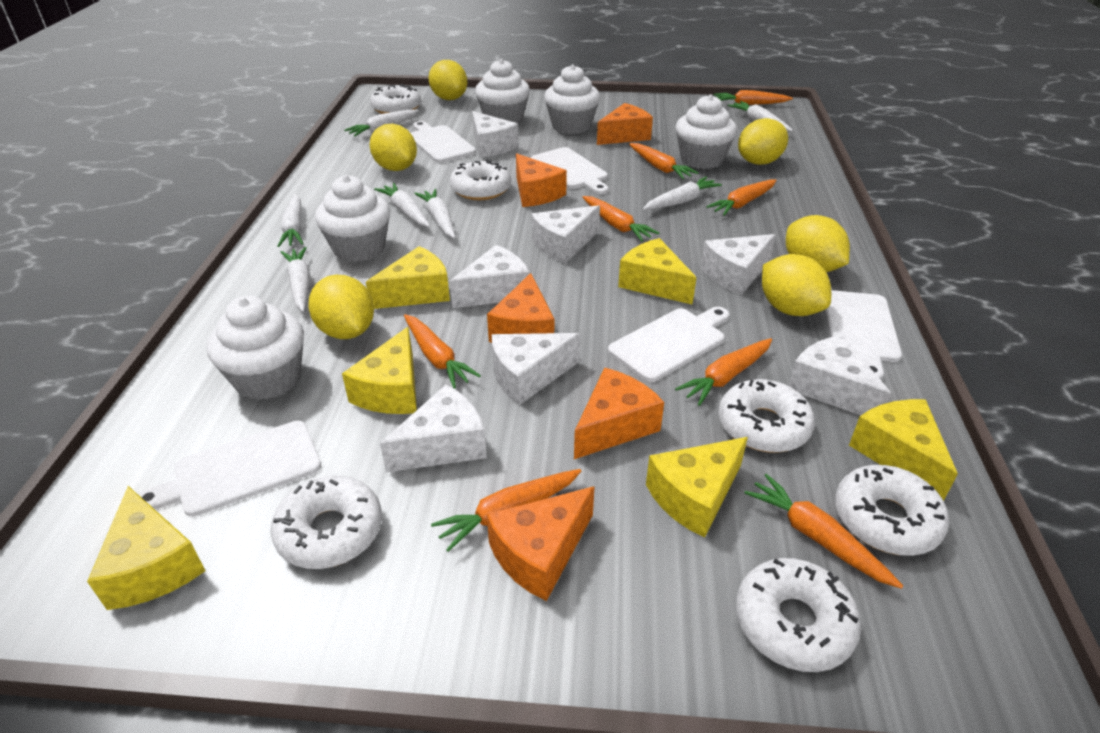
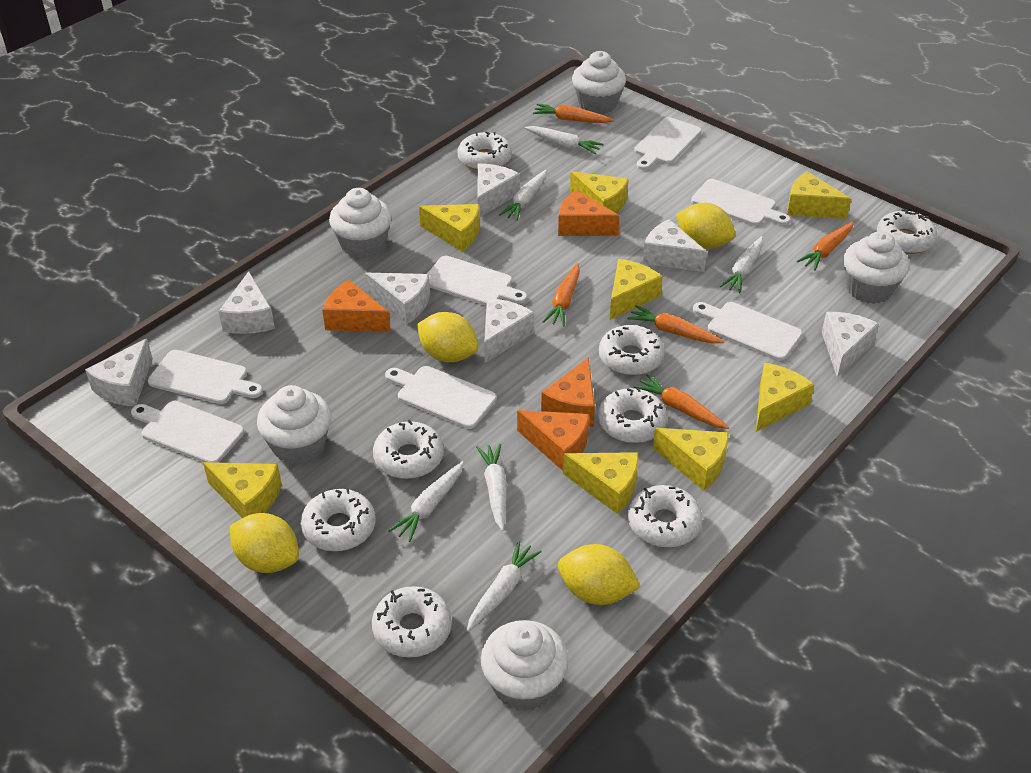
orange carrot: [404,314,481,388] [431,469,581,552] [582,196,659,242] [629,143,699,179] [675,338,772,406] [706,179,777,216] [713,90,793,105] [745,474,903,589] = 8 -> [533,103,614,123] [543,263,580,327] [627,305,724,343] [634,374,729,429] [797,222,854,271] = 5
orange cheese: [486,486,595,601] [487,273,554,343] [516,153,567,207] [574,368,664,459] [597,103,653,145] = 5 -> [322,280,390,332] [517,410,589,471] [541,357,595,427] [558,190,620,236] = 4
white carrot: [278,194,303,247] [281,247,310,312] [344,109,419,137] [374,183,430,227] [414,189,455,239] [643,177,722,210] [728,101,793,132] = 7 -> [388,461,464,542] [467,540,542,632] [476,444,507,531] [499,170,547,221] [524,126,603,154] [720,236,763,293] = 6
white cutting board: [138,421,321,517] [411,121,476,163] [531,147,608,194] [608,307,729,382] [825,290,902,380] = 5 -> [131,401,244,463] [148,350,263,404] [385,366,497,429] [427,256,527,306] [634,117,702,170] [691,179,791,226] [693,302,803,361] = 7
white donut: [271,476,382,569] [370,84,421,114] [450,160,511,200] [718,379,815,453] [736,558,861,672] [835,465,949,556] = 6 -> [301,488,375,551] [372,586,452,658] [373,420,444,479] [457,132,512,171] [598,387,667,443] [599,325,664,375] [628,485,702,548] [877,209,937,254] = 8
yellow cheese: [87,486,206,610] [342,327,417,414] [366,246,450,309] [618,238,697,305] [646,437,748,538] [849,399,958,501] = 6 -> [203,462,282,518] [419,204,480,252] [563,452,638,514] [570,171,629,213] [610,259,663,320] [653,428,729,491] [756,363,814,432] [787,172,851,219] = 8
yellow lemon: [308,275,374,339] [369,124,417,171] [428,60,467,100] [738,118,788,165] [762,254,831,316] [786,215,850,272] = 6 -> [230,513,299,573] [416,312,478,362] [558,544,641,605] [676,203,735,249] = 4

